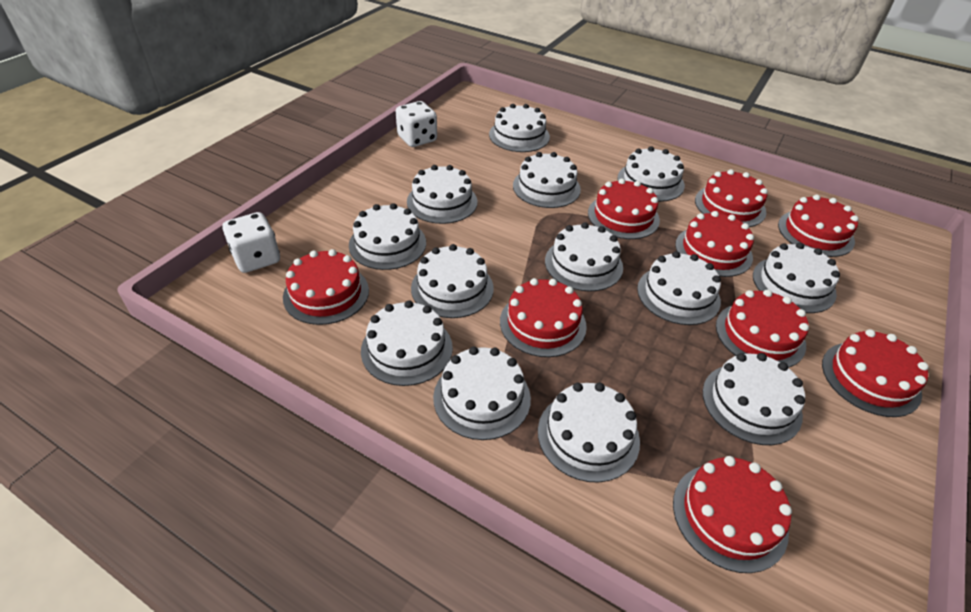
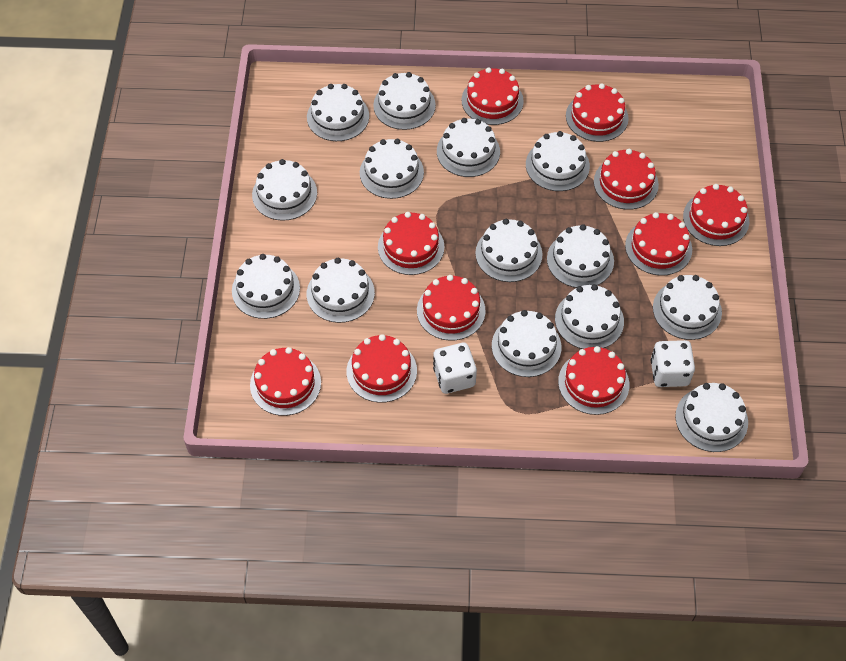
red cake: [283,249,369,325] [500,278,587,357] [588,178,660,239] [673,456,792,573] [675,211,754,277] [695,169,768,227] [716,289,809,368] [778,195,859,257] [822,329,929,417] = 9 -> [250,347,321,416] [347,334,417,403] [378,212,444,275] [417,275,486,341] [462,67,524,125] [558,346,629,415] [566,83,629,142] [594,149,659,210] [625,212,692,276] [683,184,749,246] = 10
white cake: [349,203,426,270] [361,300,453,386] [407,165,478,224] [411,244,494,318] [433,346,531,440] [489,104,550,152] [513,152,581,208] [538,382,640,483] [545,222,623,292] [617,146,685,202] [637,251,721,325] [703,353,805,445] [753,243,840,313] = 13 -> [232,254,300,319] [252,159,317,221] [307,84,369,141] [307,258,375,323] [360,139,424,199] [373,72,436,130] [437,118,500,177] [475,219,542,282] [492,310,561,377] [526,131,590,191] [547,224,614,288] [555,284,624,349] [653,275,722,340] [675,383,748,452] = 14

